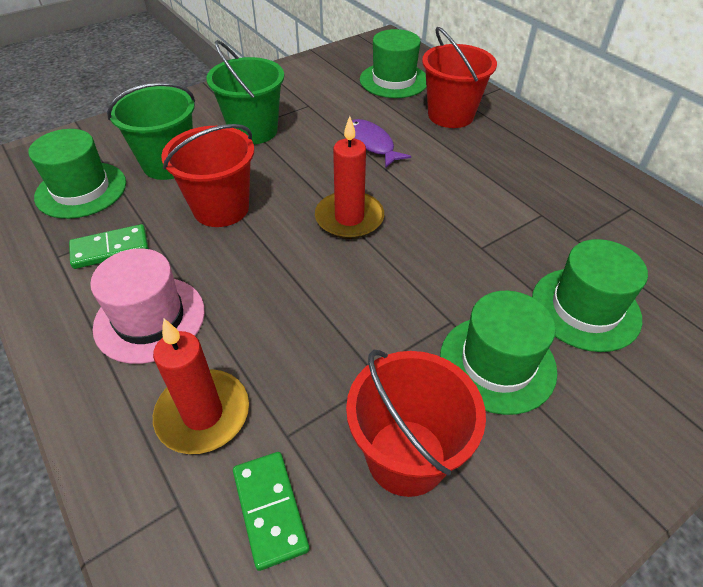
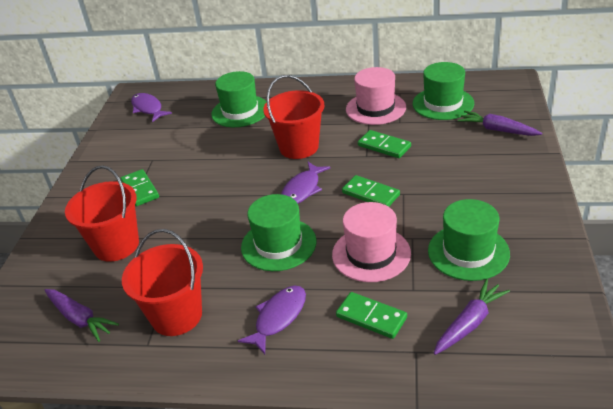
green bucket: [107,82,195,180] [206,40,284,144] = 2 -> none = 0
green domino: [69,224,149,269] [233,452,309,571] = 2 -> [121,169,159,206] [336,292,407,339] [342,175,400,207] [358,130,411,158] = 4
pink hat: [90,248,205,364] = 1 -> [332,202,411,282] [346,67,406,125] = 2
purple carrot: none = 0 -> [44,289,119,342] [434,279,510,355] [458,111,542,136] = 3
purple fish: [352,119,411,168] = 1 -> [131,93,172,122] [238,286,306,354] [281,162,331,204] = 3
red candle: [153,319,249,454] [315,116,384,239] = 2 -> none = 0

